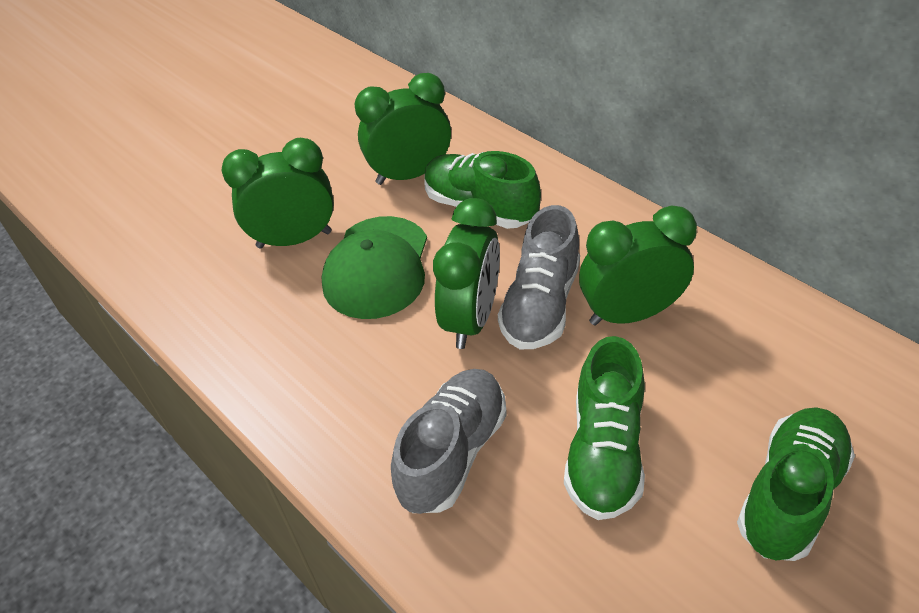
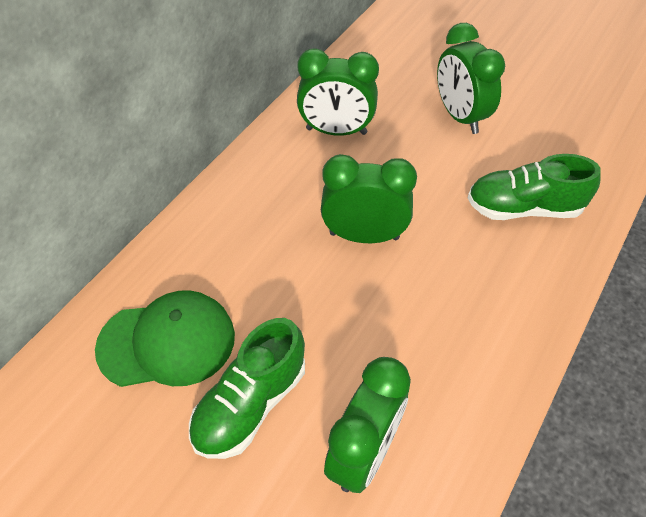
green shoe: [424,151,541,229] [564,336,645,520] [737,407,855,561] = 3 -> [189,318,305,459] [468,154,601,220] = 2
grey shoe: [391,369,507,514] [498,205,580,349] = 2 -> none = 0

